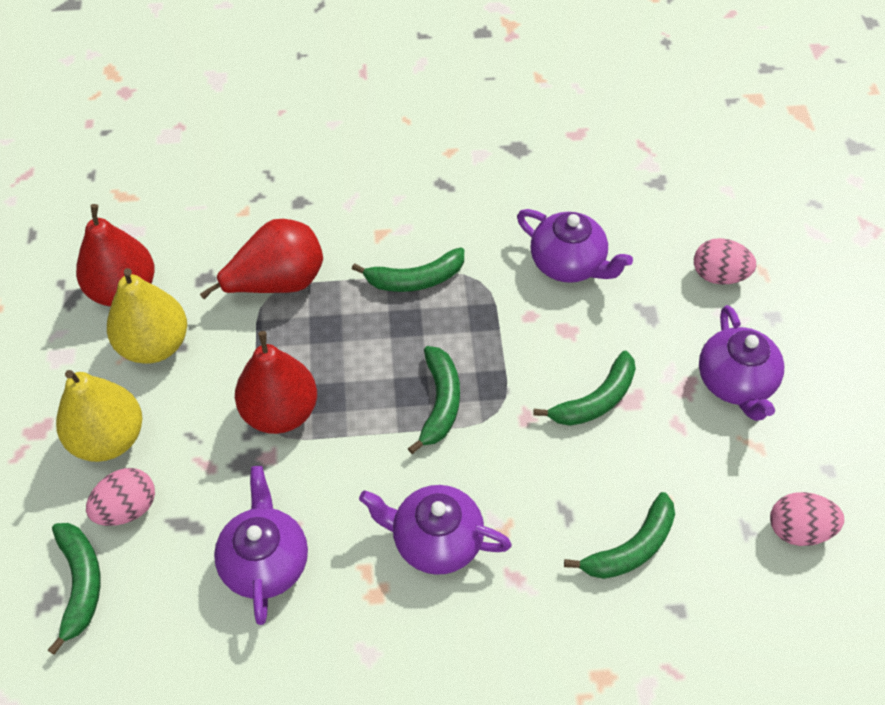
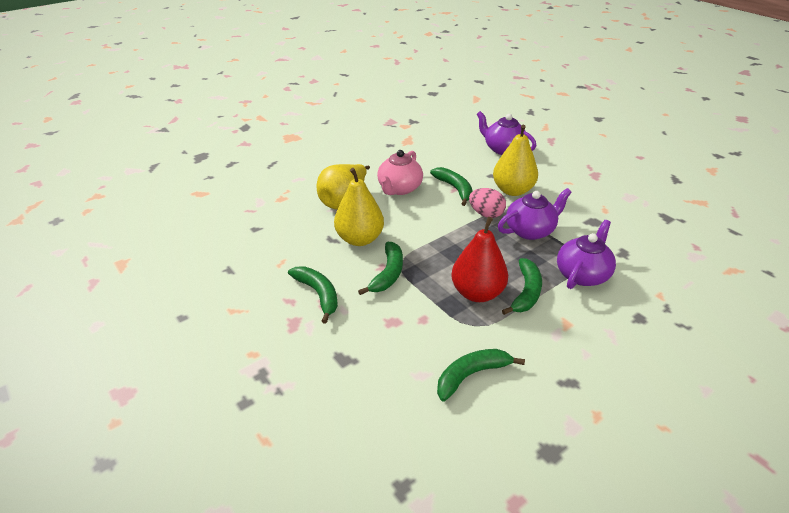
pink egg: [86,468,155,526] [694,238,756,284] [770,492,844,546] = 3 -> [469,188,506,218] = 1
pink teapot: none = 0 -> [377,150,423,195] = 1
purple teapot: [214,466,308,625] [359,485,512,575] [517,209,633,283] [699,305,784,421] = 4 -> [477,111,536,155] [498,188,572,240] [557,220,616,289] = 3
red pear: [76,204,155,306] [200,219,323,299] [235,331,317,434] = 3 -> [451,217,508,302] = 1
yellow pear: [56,370,142,462] [107,268,187,364] = 2 -> [317,164,370,210] [334,168,384,246] [493,125,538,196] = 3

